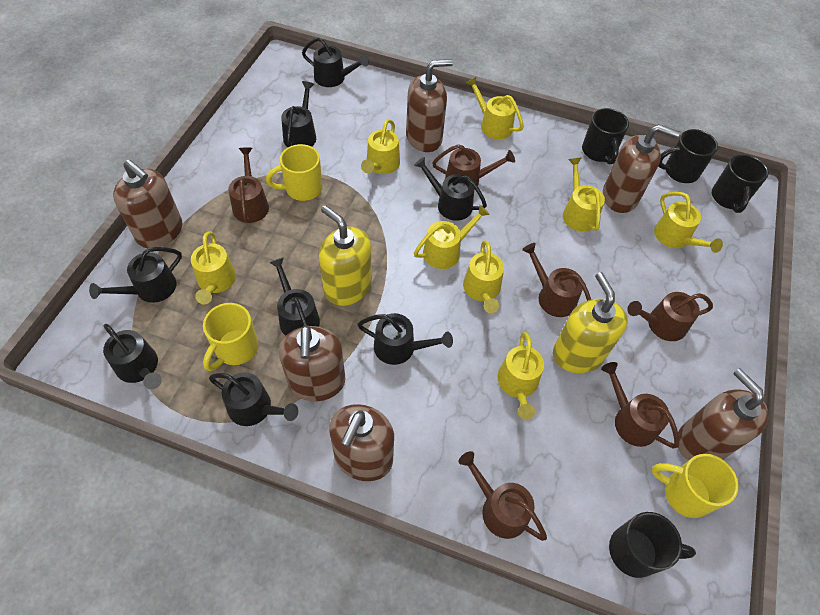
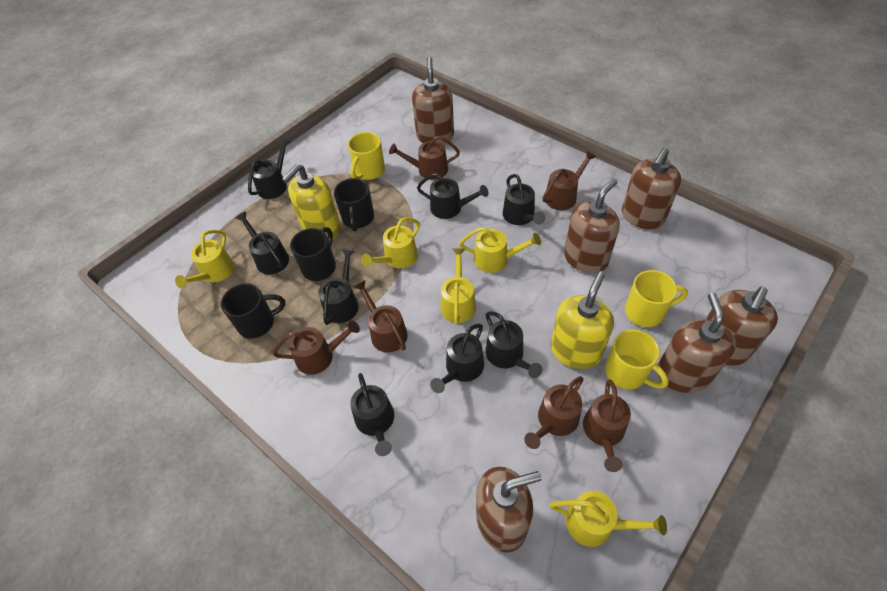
black mug: [582,108,629,164] [609,512,696,578] [658,129,718,183] [712,155,768,213] = 4 -> [221,283,286,339] [290,227,336,281] [334,178,374,232] = 3
yellow watering can: [191,232,236,304] [361,119,400,174] [414,205,490,269] [463,241,504,313] [466,77,524,139] [497,332,544,419] [563,157,605,232] [654,192,723,253] = 8 -> [175,230,234,288] [361,217,420,269] [441,248,476,325] [459,227,541,273] [550,491,667,547] = 5

